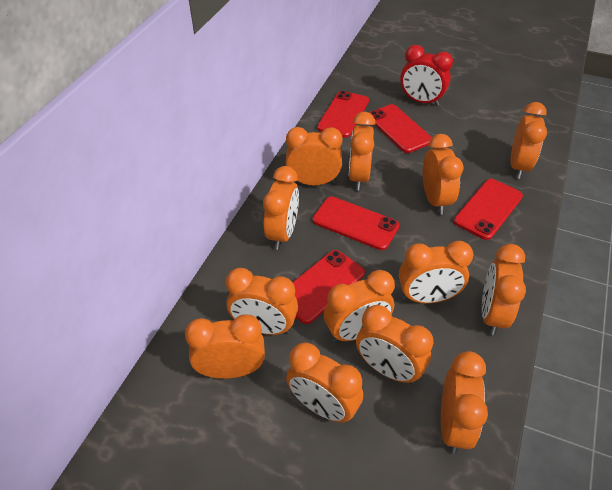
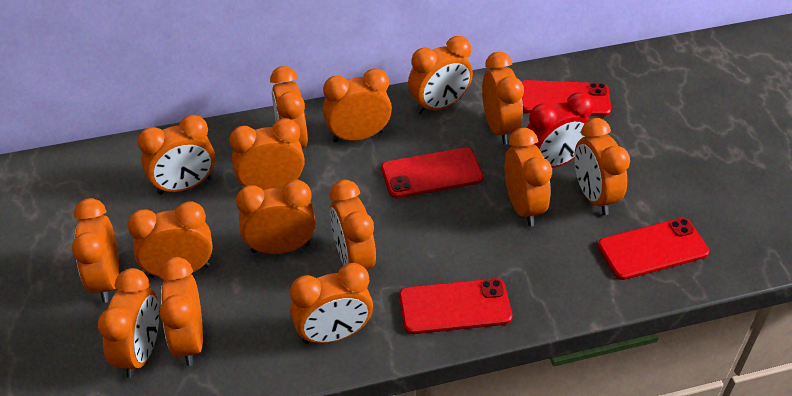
orange clock: [185,314,265,379] [226,268,298,335] [263,166,299,250] [286,127,343,185] [286,343,363,423] [324,270,395,342] [349,112,375,190] [356,305,433,384] [399,241,474,303] [423,134,463,215] [441,351,488,454] [482,244,526,335] [510,102,547,179] = 13 -> [72,198,119,303] [98,268,159,378] [127,201,213,278] [138,115,215,195] [159,257,203,366] [230,118,305,190] [236,180,315,254] [270,66,308,149] [290,263,373,344] [323,68,392,142] [330,180,376,270] [408,36,473,114] [482,52,524,144] [505,128,552,226] [574,118,630,215] = 15
red phone: [293,250,365,324] [313,197,400,250] [317,91,369,138] [369,104,432,153] [454,179,523,240] = 5 -> [381,147,483,198] [399,278,512,334] [522,80,611,116] [598,218,709,280] = 4

